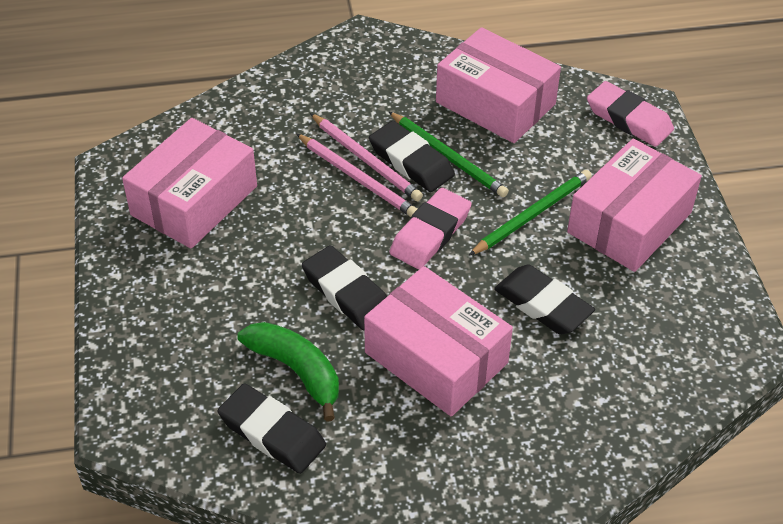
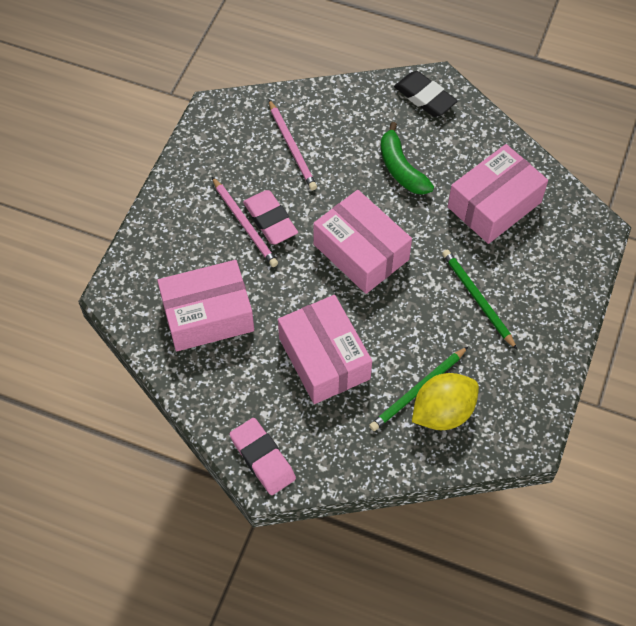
black eraser: [217,383,326,474] [302,245,387,330] [369,121,455,192] [494,264,595,335] = 4 -> [394,71,458,117] = 1
yellow lemon: none = 0 -> [412,373,479,430] = 1

